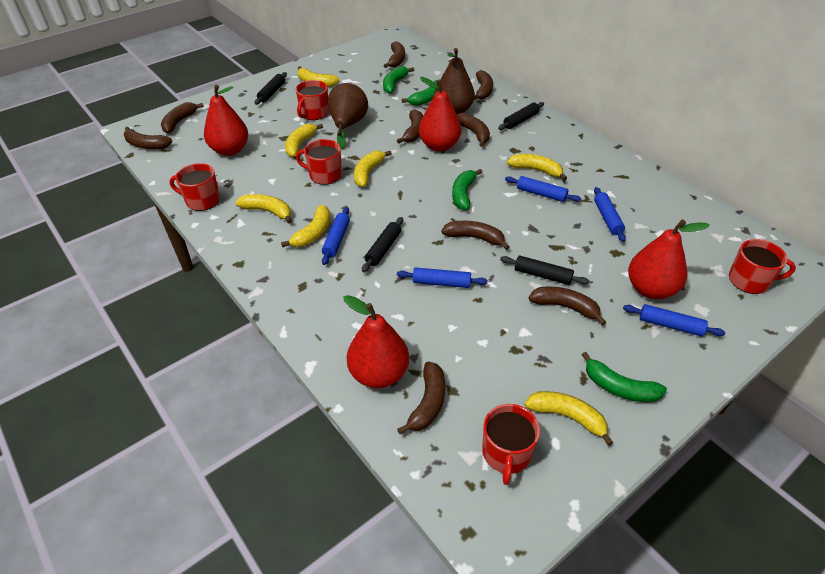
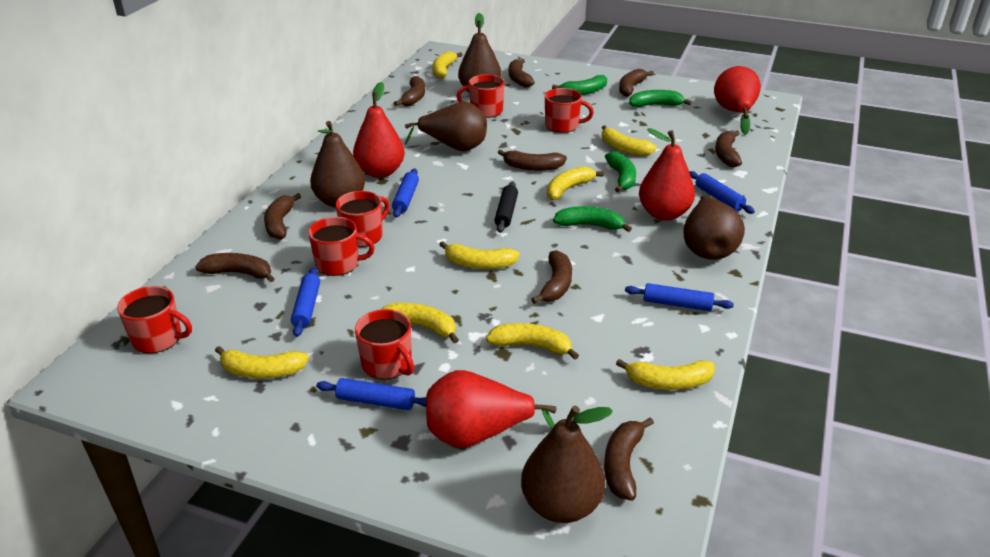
black rolling pin: [254,72,287,105] [362,217,403,272] [498,102,544,130] [500,256,589,285] = 4 -> [494,181,518,233] = 1
brown pear: [327,83,368,150] [435,48,475,114] = 2 -> [310,121,365,208] [405,102,487,152] [458,13,501,92] [521,406,613,523] [683,196,745,260] = 5
red mug: [169,163,220,211] [296,80,329,120] [296,139,342,185] [482,404,540,485] [729,239,796,294] = 5 -> [117,286,192,354] [308,217,375,276] [335,191,390,247] [355,309,414,380] [456,74,505,118] [545,88,594,133] = 6
yellow banana: [236,194,292,224] [281,205,330,247] [285,124,323,157] [298,66,340,87] [354,151,392,187] [507,154,567,180] [525,391,613,446] = 7 -> [215,346,309,379] [382,303,459,343] [433,51,463,79] [439,241,520,269] [486,323,579,360] [547,166,604,200] [602,125,657,156] [616,359,715,390] = 8

